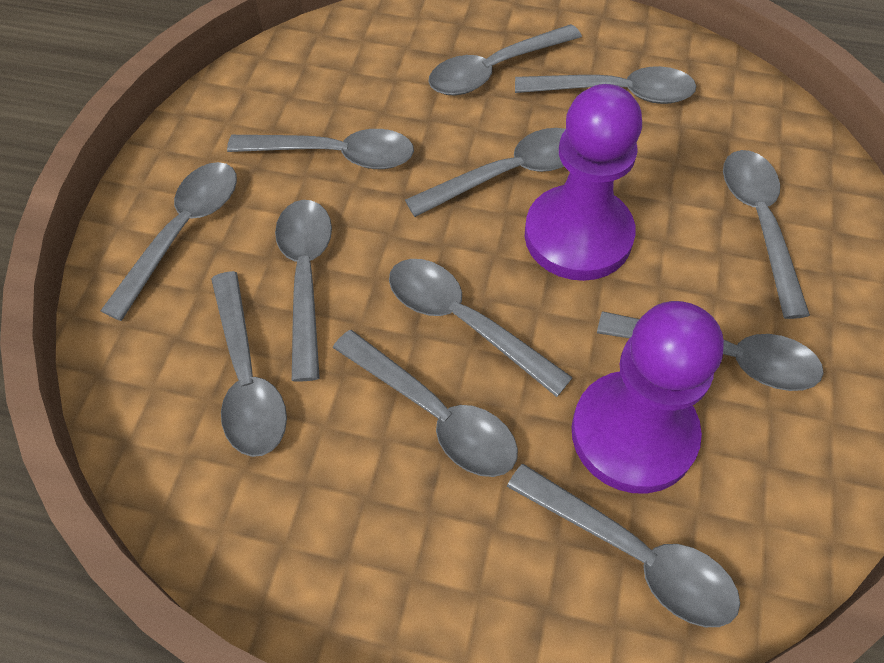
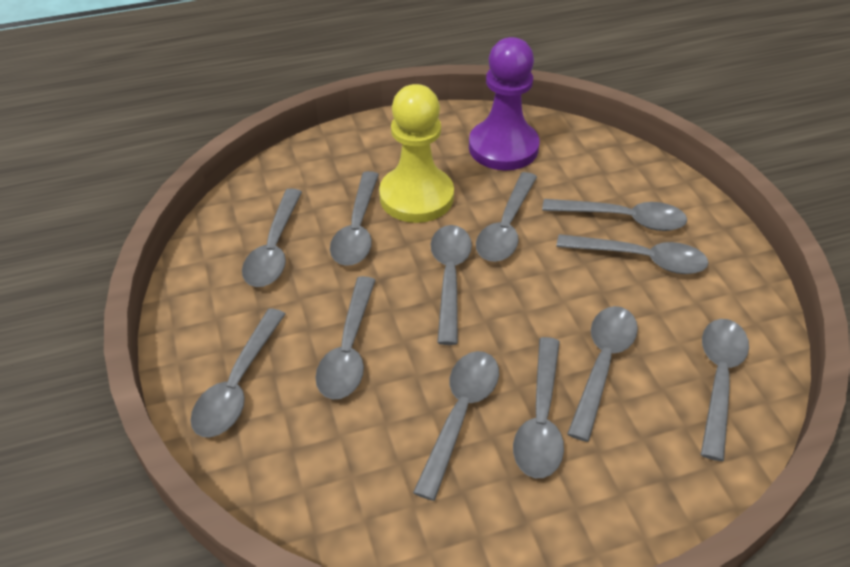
purple pawn: [525,84,642,281] [572,301,724,494] = 2 -> [469,37,540,171] = 1
yellow pawn: none = 0 -> [379,84,454,223] = 1

